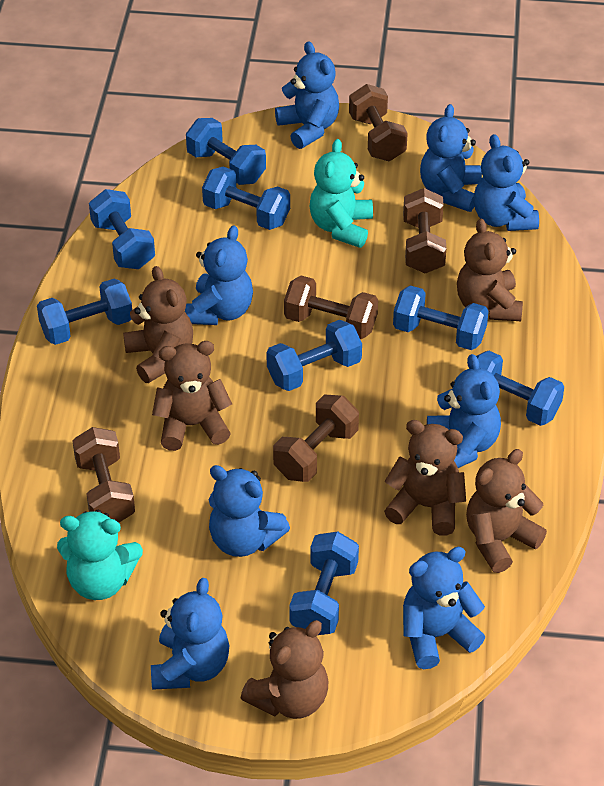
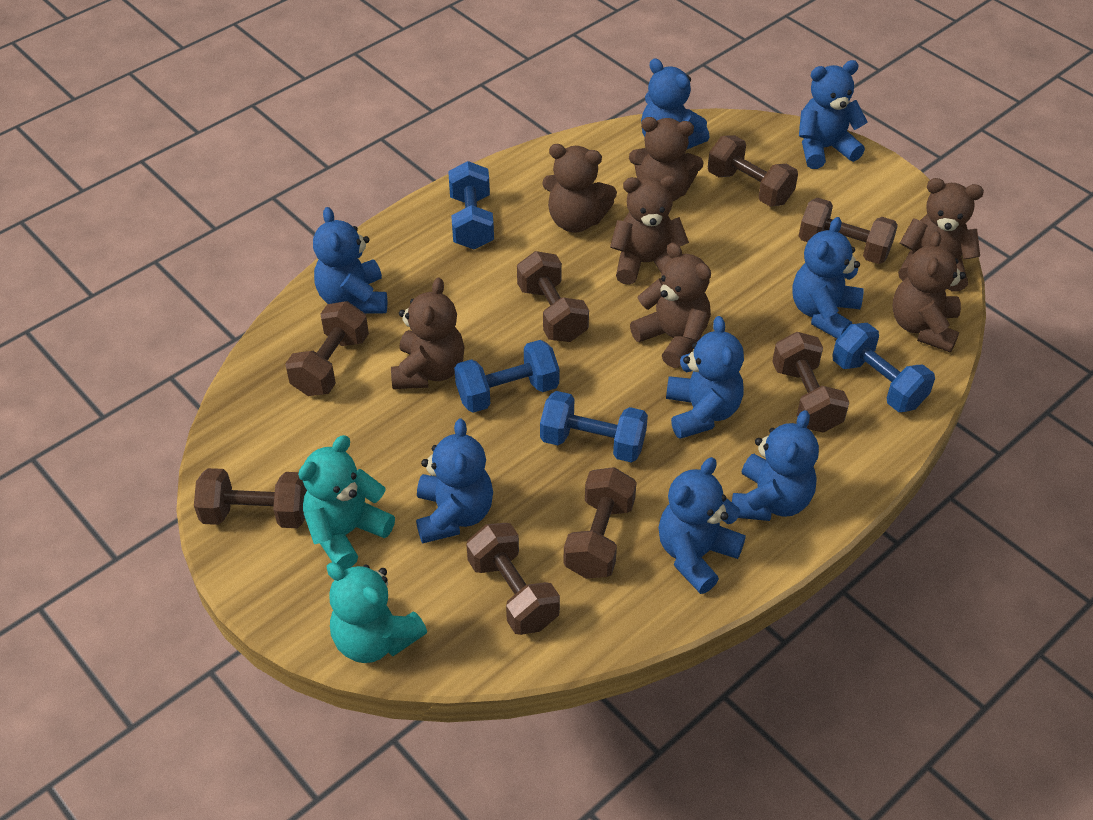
blue dumbbell: [37,278,132,345] [89,189,155,269] [186,118,266,185] [202,166,290,230] [266,320,362,391] [289,532,359,635] [393,285,489,350] [476,351,564,426] = 8 -> [448,161,494,249] [454,340,559,413] [540,391,648,463] [832,323,935,412] = 4
brown dumbbell: [72,427,135,523] [273,395,359,482] [284,276,378,339] [349,84,408,161] [403,188,446,274] = 5 -> [194,468,307,528] [285,301,369,396] [466,523,560,635] [517,251,589,342] [563,467,637,579] [708,135,798,207] [772,332,849,433] [799,197,898,264] = 8
brown teddy bear: [123,266,193,383] [152,341,232,451] [241,620,328,719] [384,420,466,536] [457,218,523,321] [466,449,547,573] = 6 -> [391,278,465,389] [542,144,617,233] [610,175,689,285] [629,117,703,201] [630,242,711,368] [893,231,966,353] [898,178,984,292] = 7

